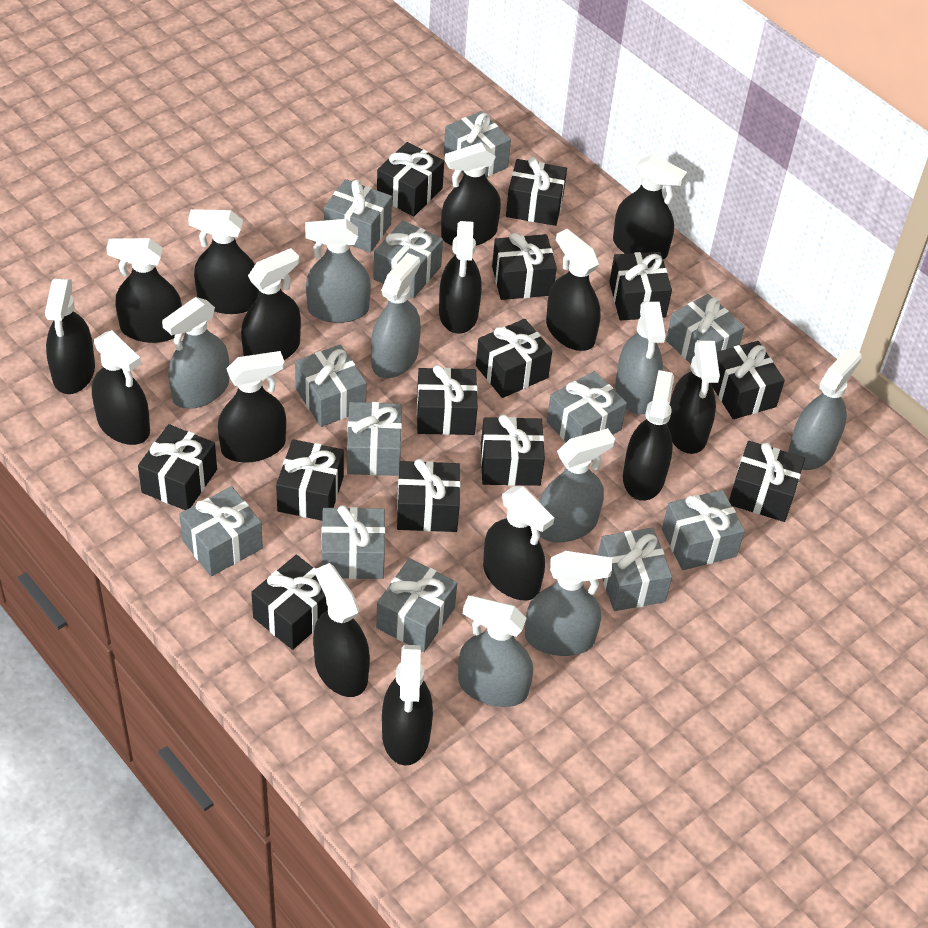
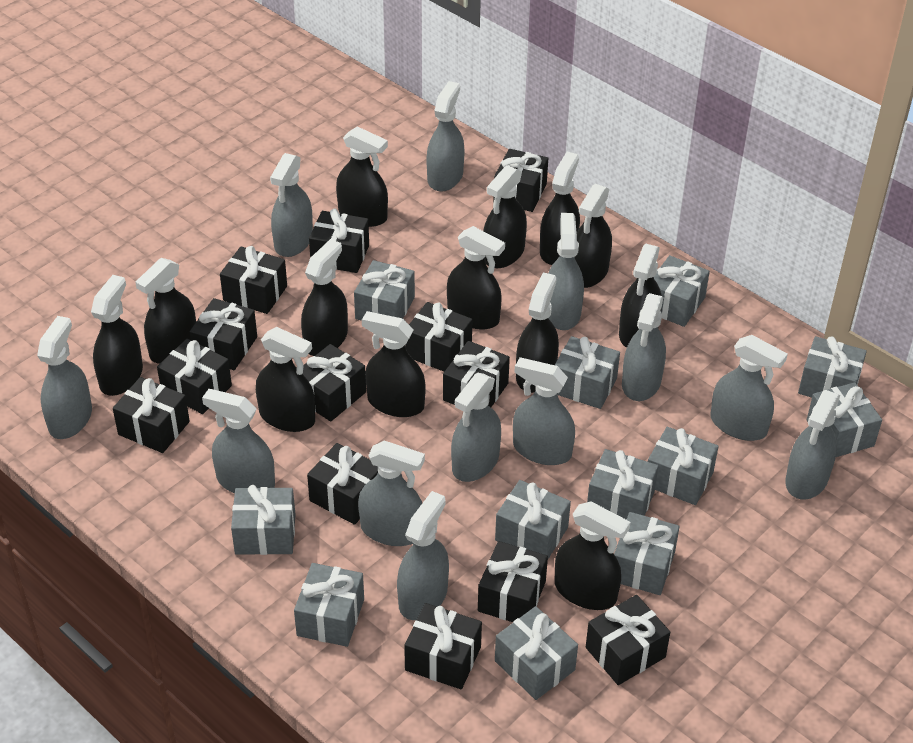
black spray bottle: [45,279,95,394] [92,330,150,445] [106,238,182,343] [188,209,259,314] [218,351,286,463] [241,248,301,360] [313,563,370,697] [382,645,433,765] [439,221,482,334] [441,142,501,246] [483,486,554,601] [546,229,601,351] [613,154,687,259] [623,370,674,501] [667,340,720,454] = 15 -> [91,275,143,396] [136,258,196,364] [256,327,315,432] [301,239,348,356] [336,126,388,227] [362,311,426,417] [447,226,505,330] [483,165,527,268] [516,272,559,393] [540,152,580,265] [555,501,631,610] [575,184,612,288] [619,244,662,348] = 13
grey spray bottle: [162,297,229,409] [305,219,371,323] [371,253,421,378] [458,595,533,707] [525,551,612,656] [539,428,615,542] [615,301,666,415] [788,347,862,470] = 8 -> [37,316,92,439] [202,389,275,493] [270,153,313,257] [358,441,425,546] [397,491,449,620] [426,81,465,192] [451,373,501,482] [513,357,575,465] [548,213,584,330] [622,293,666,401] [711,335,788,441] [785,390,840,500] = 12

